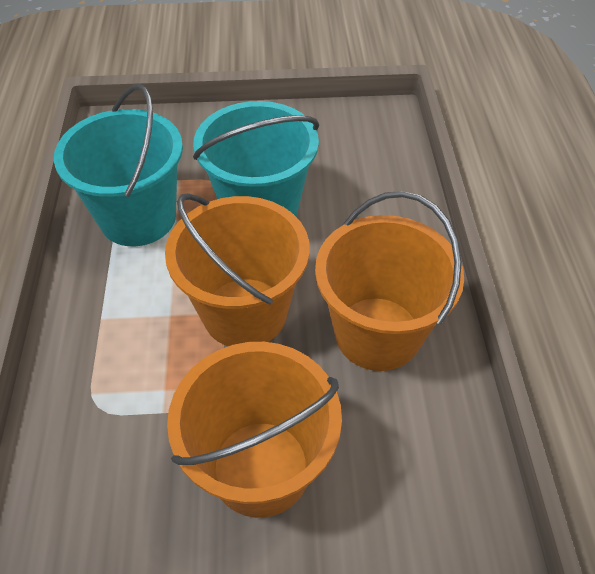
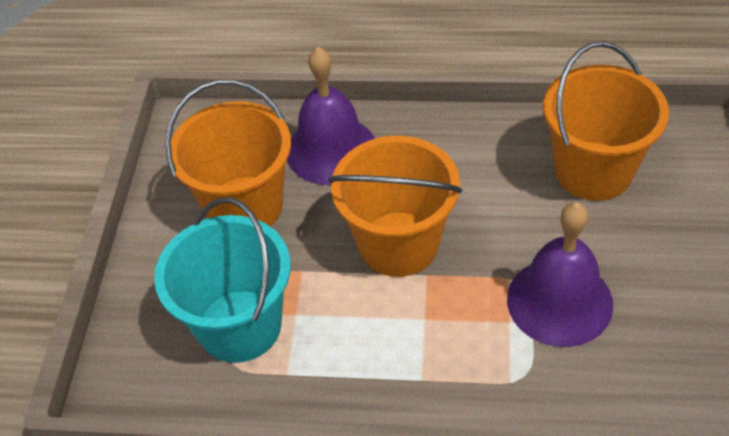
purple bell: none = 0 -> [287,47,375,185] [507,202,613,347] = 2
turquoise bucket: [54,84,183,246] [193,101,319,216] = 2 -> [154,198,291,363] = 1

